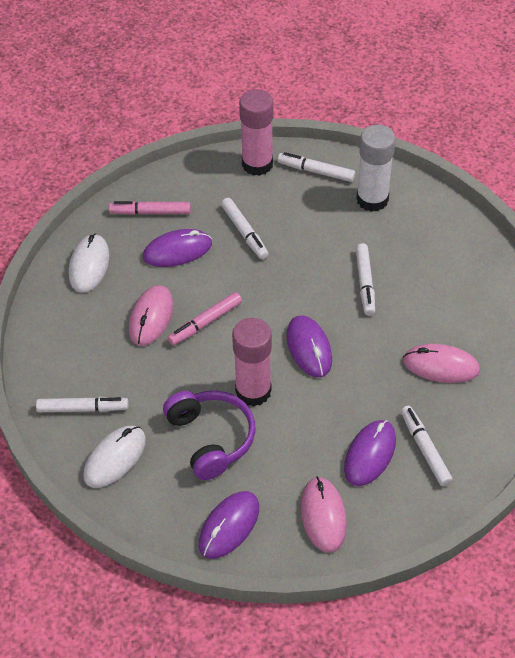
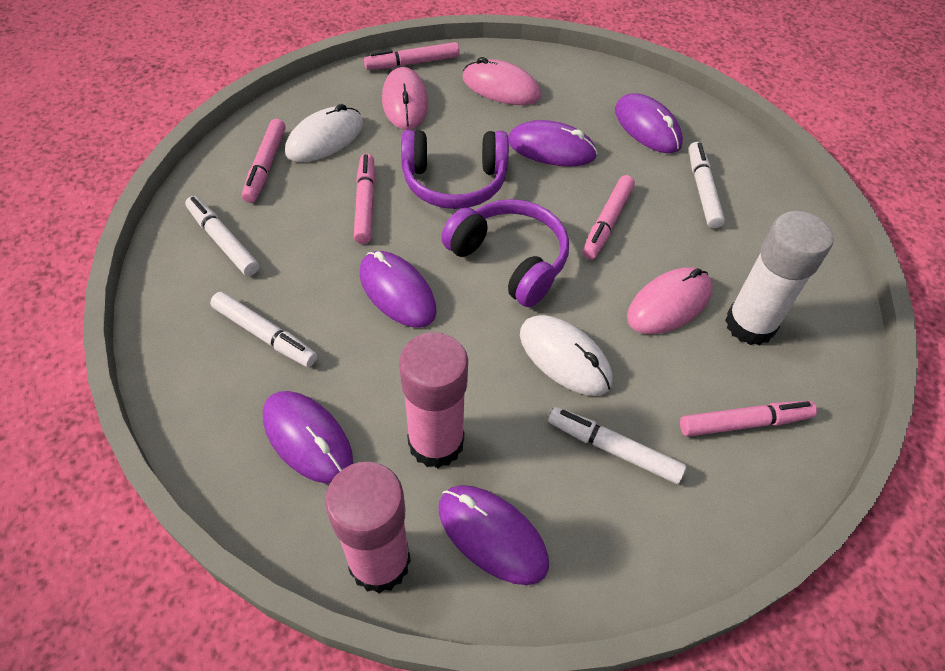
pink marker: [109,201,191,215] [168,292,242,345] = 2 -> [242,119,286,203] [354,153,375,244] [364,42,460,70] [582,175,635,260] [680,401,817,437] = 5
purple headphones: [163,390,256,480] = 1 -> [401,130,509,209] [441,199,569,307] = 2
purple mouse: [143,229,212,267] [199,491,259,559] [287,316,332,377] [344,420,396,486] = 4 -> [263,391,353,484] [360,251,437,327] [438,485,549,585] [508,120,598,167] [615,93,683,153] = 5
white marker: [36,397,129,412] [221,198,269,259] [278,152,355,182] [355,243,375,316] [401,406,453,486] = 5 -> [185,196,259,276] [210,292,317,367] [548,407,686,484] [689,142,725,228] = 4

